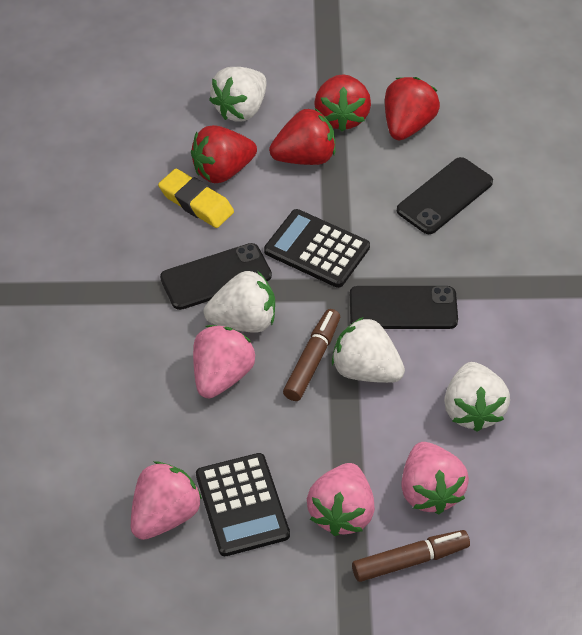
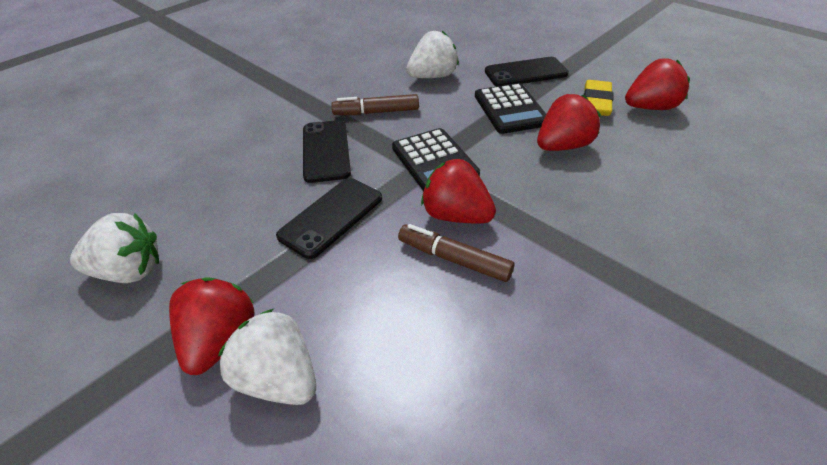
pink strawberry: [131,462,202,540] [193,325,255,398] [307,463,375,536] [401,442,469,514] = 4 -> none = 0
white strawberry: [204,271,275,333] [209,67,267,121] [332,317,405,383] [444,362,510,432] = 4 -> [70,213,159,283] [218,309,316,405] [406,31,459,78] = 3

